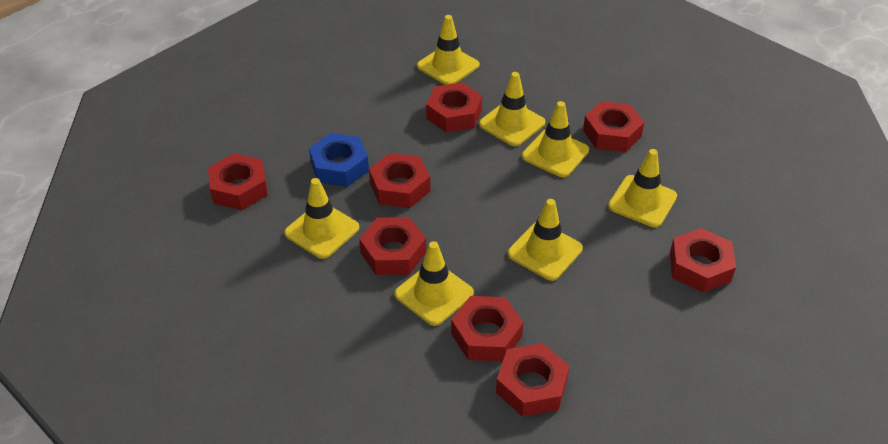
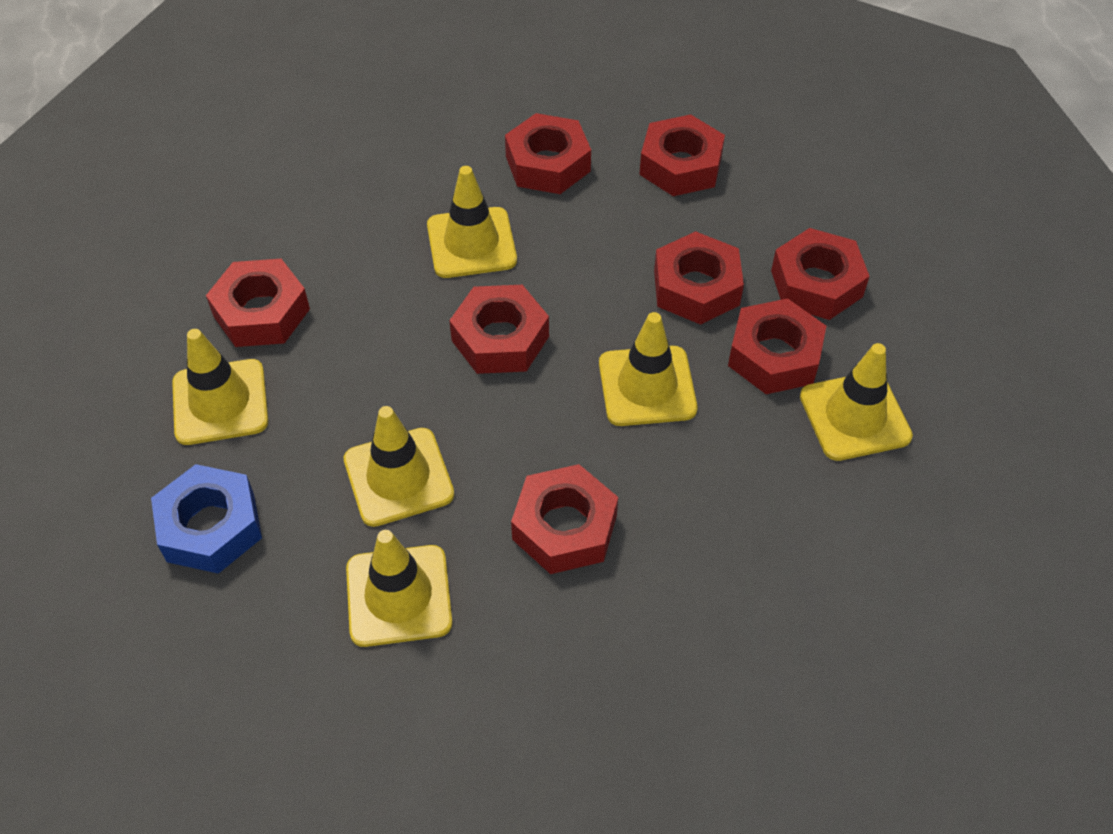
yellow traffic cone: [284,178,359,259] [395,241,474,326] [417,15,480,85] [479,72,545,146] [508,199,583,281] [522,101,589,177] [608,149,677,228] = 7 -> [172,329,268,445] [344,406,454,527] [346,530,452,647] [427,166,517,278] [599,312,697,426] [800,343,913,461] = 6

